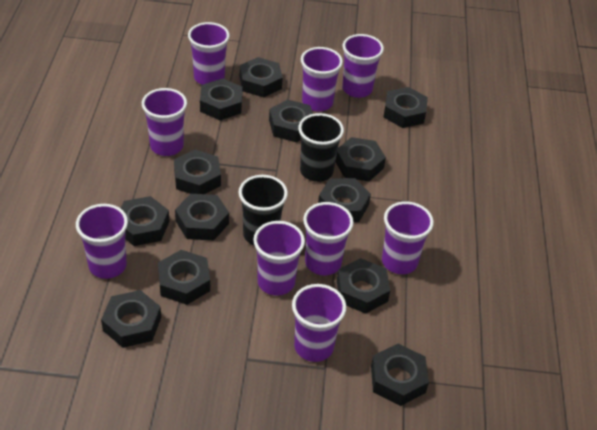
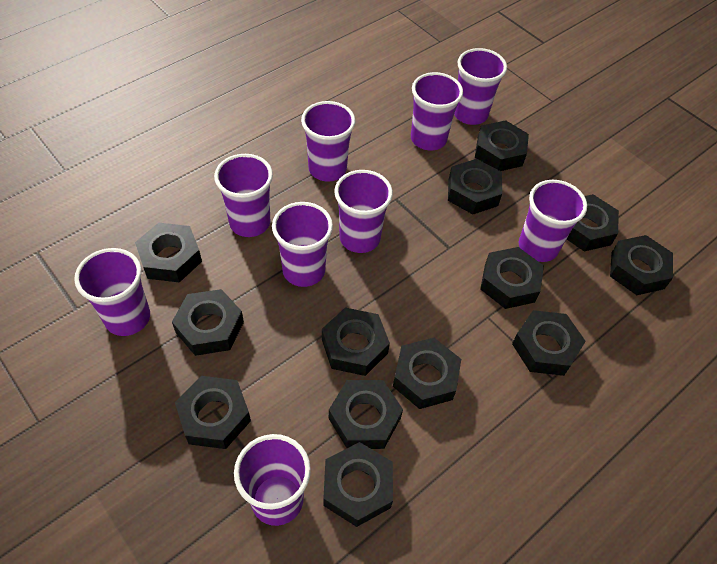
black cup: [239,175,288,246] [298,113,344,182] = 2 -> none = 0

